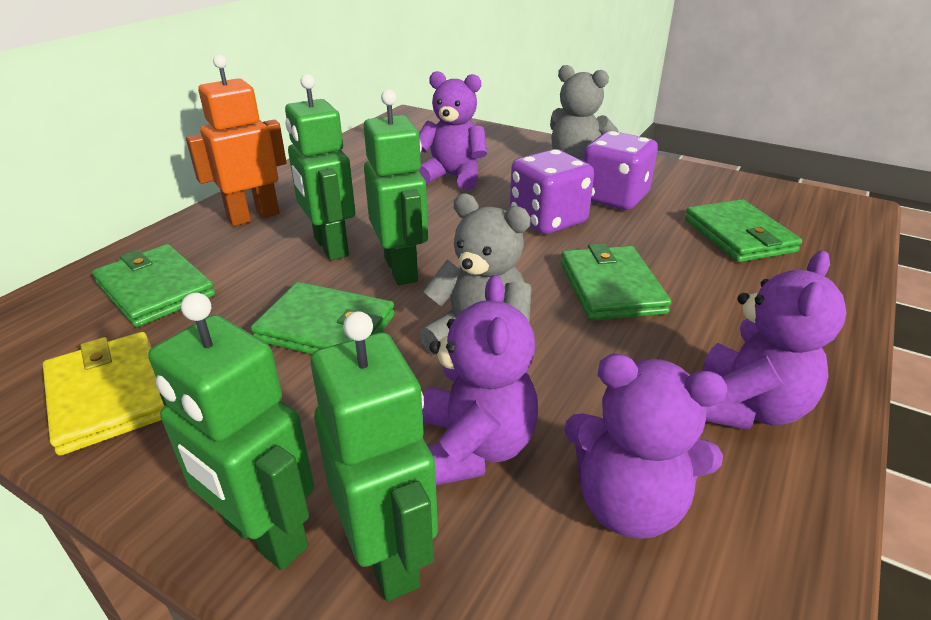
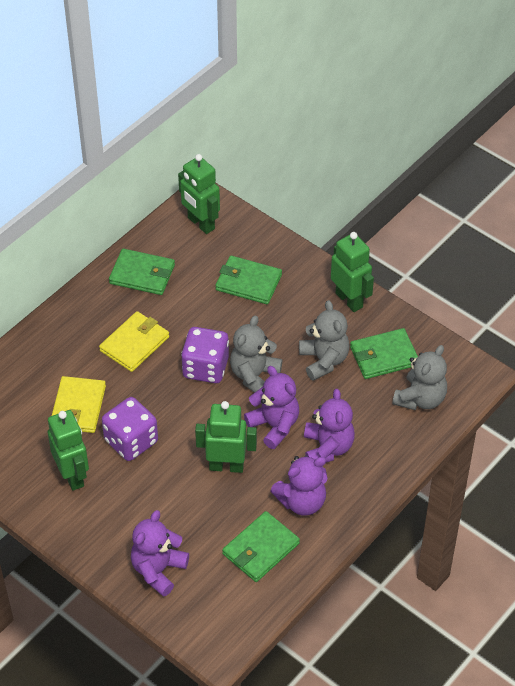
grey teddy bear: [419,194,532,355] [550,65,619,161] = 2 -> [230,315,282,393] [299,300,349,381] [392,345,447,410] = 3
orange robot: [186,55,287,226] = 1 -> none = 0
yellow wallet: [43,332,164,456] = 1 -> [52,376,106,433] [99,311,169,372] = 2

